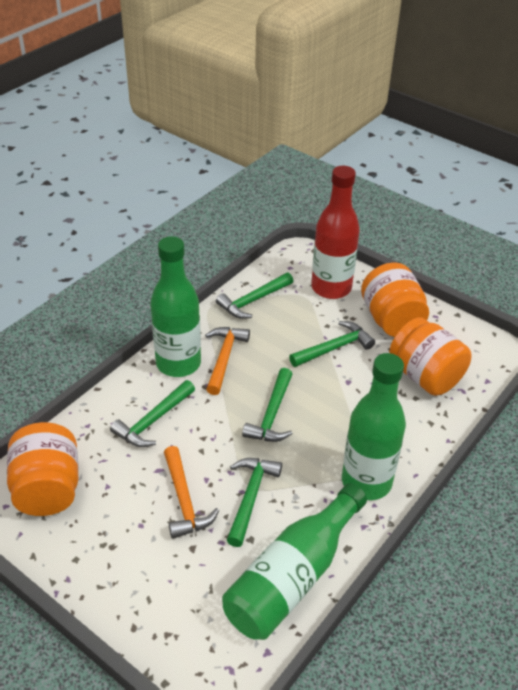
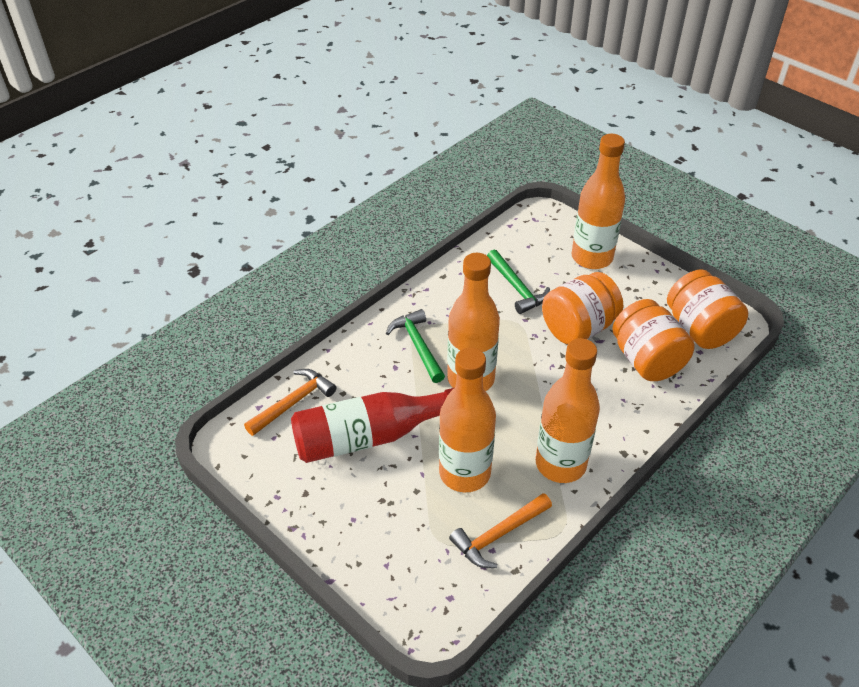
green bottle: [150,236,201,377] [222,483,367,640] [342,353,406,500] = 3 -> none = 0
green hammer: [110,380,195,447] [216,272,293,319] [227,458,282,547] [242,368,293,442] [289,321,375,367] = 5 -> [386,309,445,383] [487,250,550,314] = 2
orange bottle: none = 0 -> [439,347,496,492] [447,253,500,391] [536,338,600,483] [572,134,625,269] = 4

